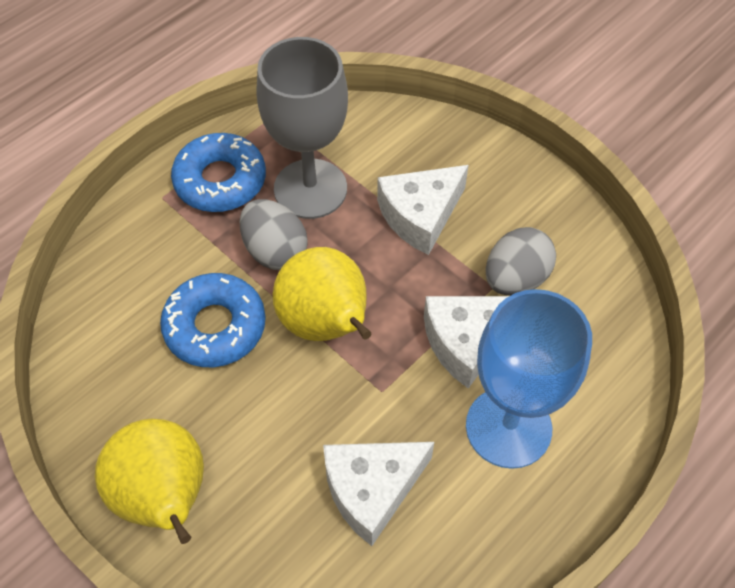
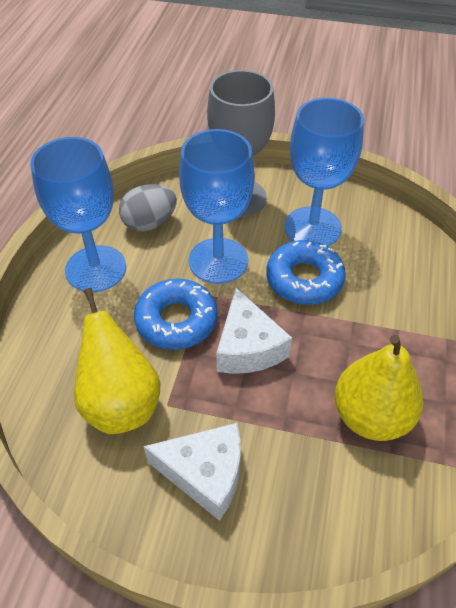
blue goblet: [466,289,592,469] = 1 -> [30,137,126,292] [179,129,255,284] [284,98,364,246] = 3
grey egg: [239,199,308,270] [485,227,556,296] = 2 -> [119,184,177,232] = 1
white cheese: [323,442,434,546] [377,165,469,255] [424,296,509,389] = 3 -> [144,423,240,521] [216,288,292,374] = 2

